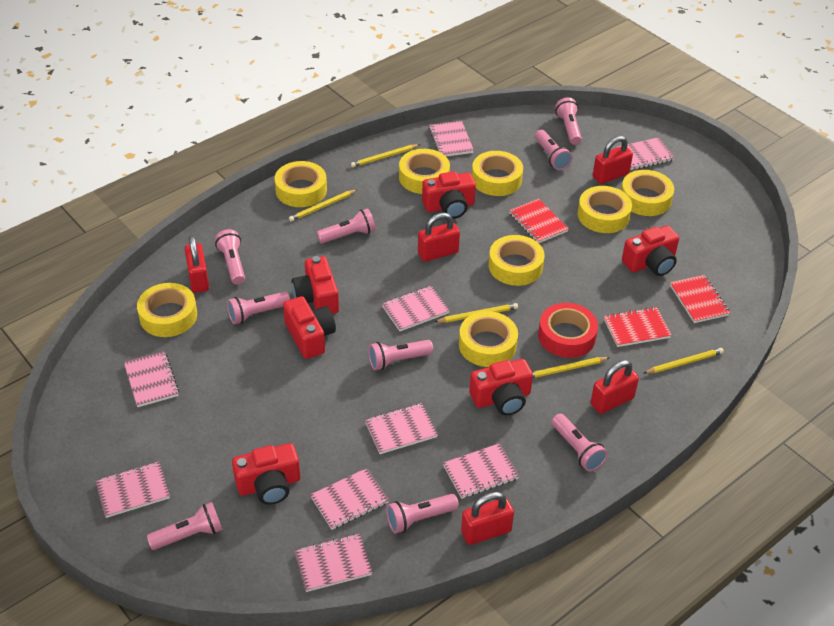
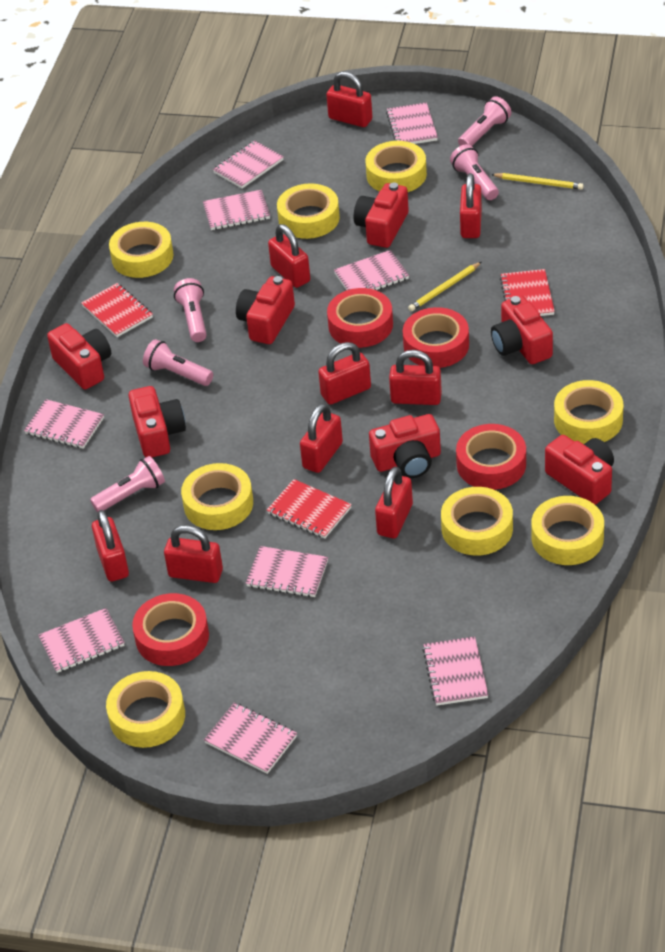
pink flashlight: [147,502,223,550] [215,229,245,285] [227,292,290,324] [316,208,376,244] [368,340,433,370] [386,494,459,534] [535,130,573,170] [552,414,608,472] [555,98,582,145] = 9 -> [90,456,165,512] [143,339,213,386] [174,278,207,342] [450,144,499,200] [458,96,511,146] = 5
red camera: [232,443,300,505] [283,296,336,359] [292,256,339,314] [422,171,476,219] [469,359,533,415] [622,225,679,276] = 6 -> [47,323,111,389] [128,386,186,457] [236,276,295,344] [354,183,409,248] [369,414,441,478] [491,295,553,364] [545,435,614,505] = 7
red padlock: [184,235,209,293] [418,213,460,262] [461,492,514,545] [591,360,639,414] [593,136,633,184] = 5 -> [92,510,129,582] [164,525,223,583] [268,224,310,288] [300,403,343,473] [318,342,371,405] [326,71,373,127] [375,467,413,538] [389,350,442,405] [460,173,482,238] = 9
red tape: [538,303,598,358] = 1 -> [132,593,209,666] [327,288,393,348] [403,307,469,368] [456,424,526,490] = 4
yellow pencil: [289,189,358,221] [351,144,420,167] [435,303,518,322] [532,357,610,378] [644,348,724,374] = 5 -> [408,262,481,311] [491,173,584,190] = 2

